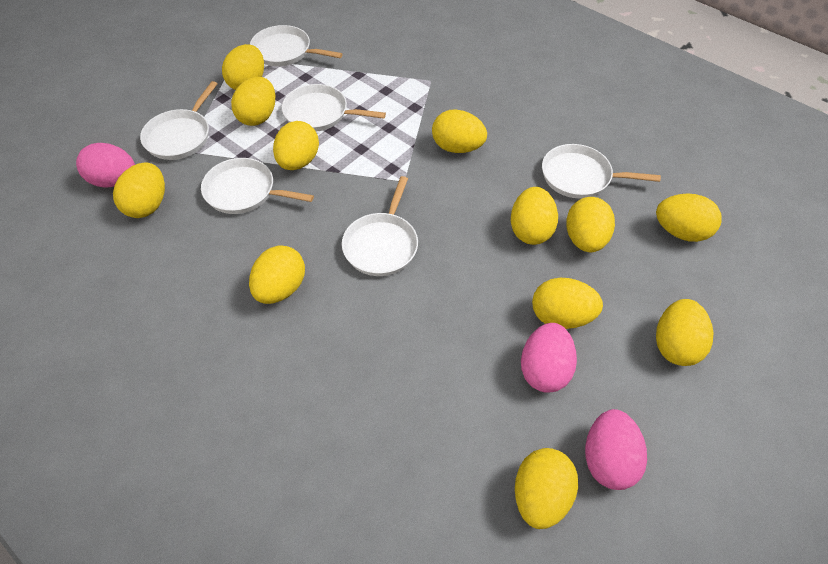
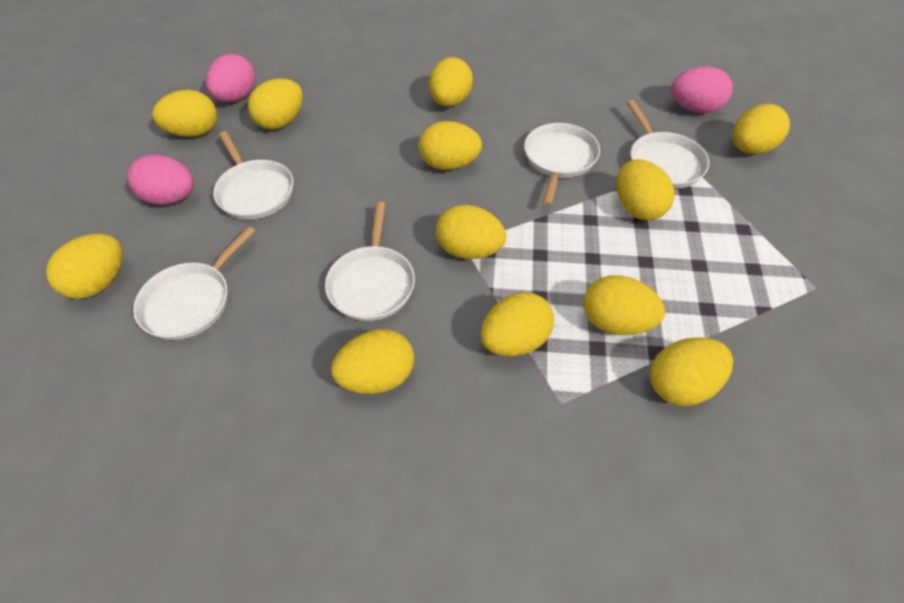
white pan: [140,81,217,160] [201,158,314,214] [250,25,343,66] [282,84,386,131] [342,176,418,276] [542,144,661,199] = 6 -> [133,226,255,340] [213,131,293,220] [325,202,415,321] [524,123,600,206] [627,100,709,189] = 5

